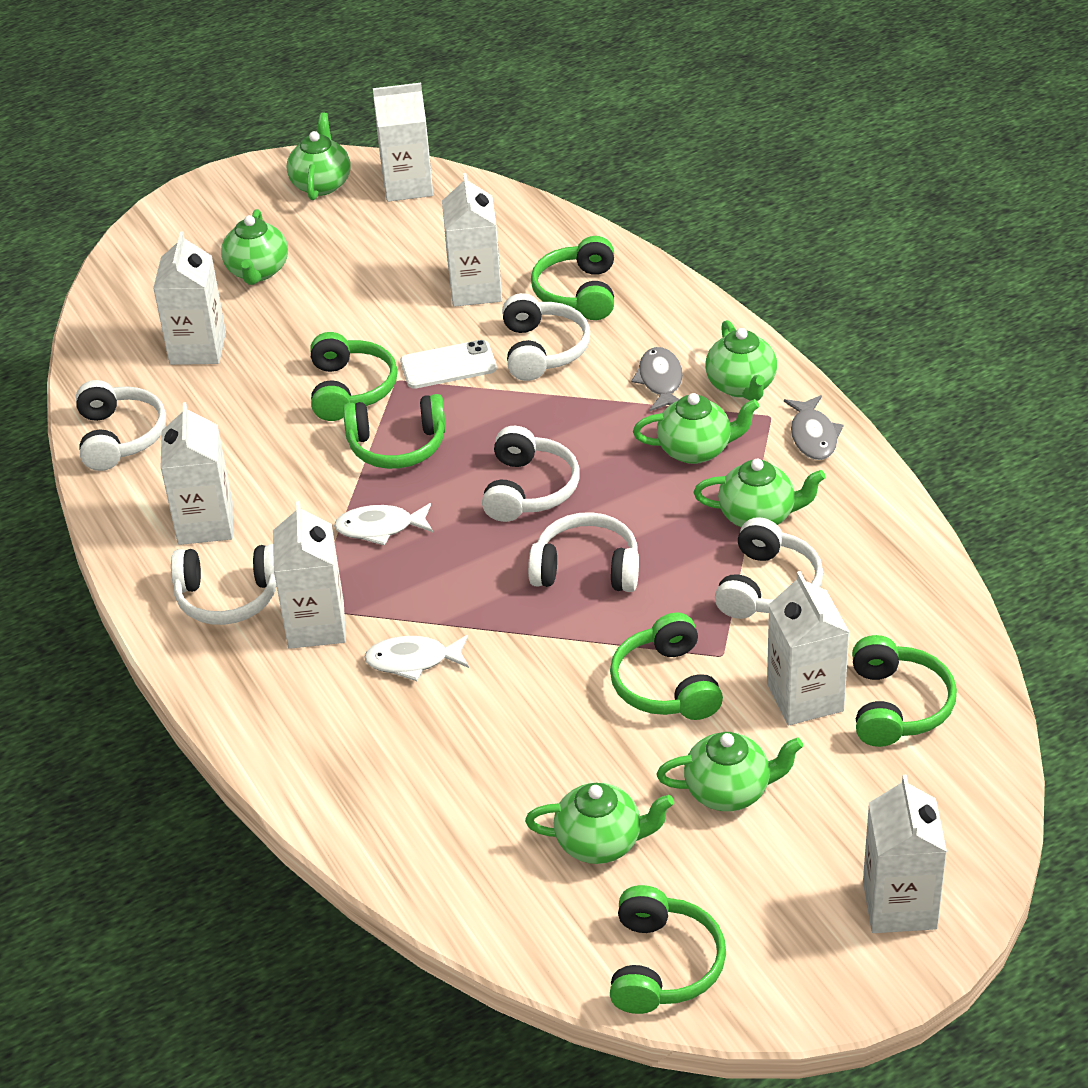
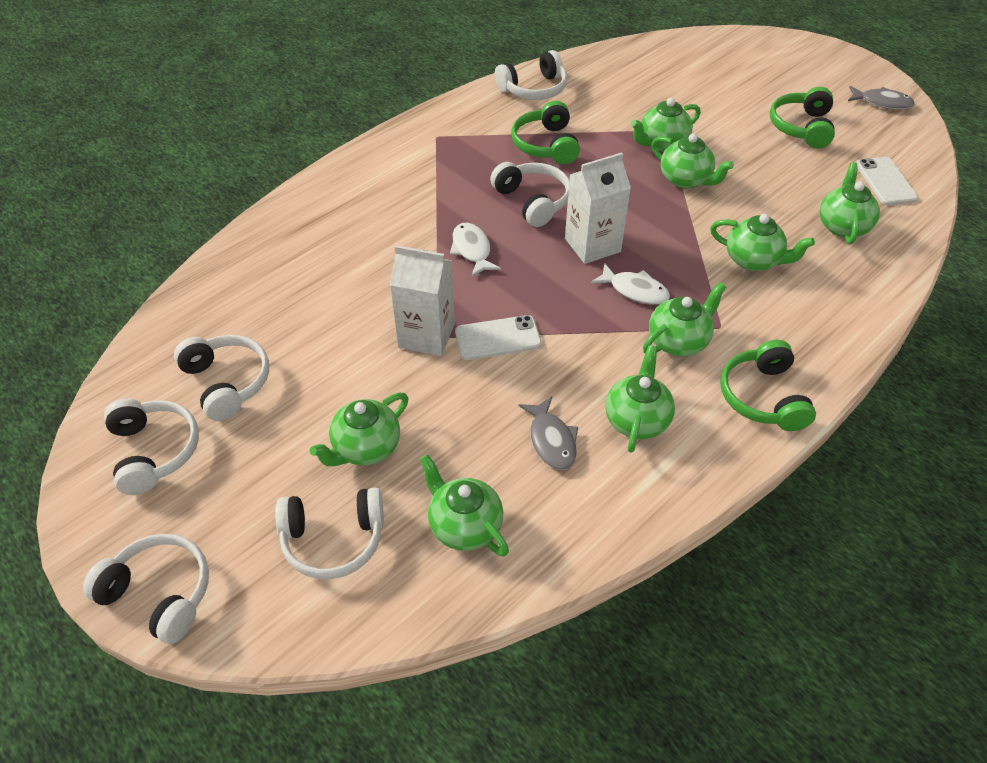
green headphones: [310,332,398,421] [343,394,446,469] [531,236,614,320] [610,612,723,720] [610,885,726,1014] [852,635,957,747] = 6 -> [511,101,580,164] [720,340,816,431] [770,87,835,148] = 3
green teapot: [221,209,288,285] [287,113,350,200] [525,783,674,864] [633,393,760,464] [657,732,803,811] [694,459,826,528] [705,320,777,401] = 7 -> [310,393,408,466] [420,455,509,556] [605,345,675,453] [631,98,701,152] [643,282,726,356] [651,134,734,189] [710,214,815,271] [819,163,880,244] = 8
white carton: [153,231,226,365] [160,402,233,545] [273,501,346,649] [373,83,433,202] [442,173,502,307] [767,571,850,725] [863,775,947,933] = 7 -> [390,245,455,356] [565,153,631,264] = 2
white phone: [400,340,497,389] = 1 -> [455,315,541,360] [856,157,918,205] = 2

